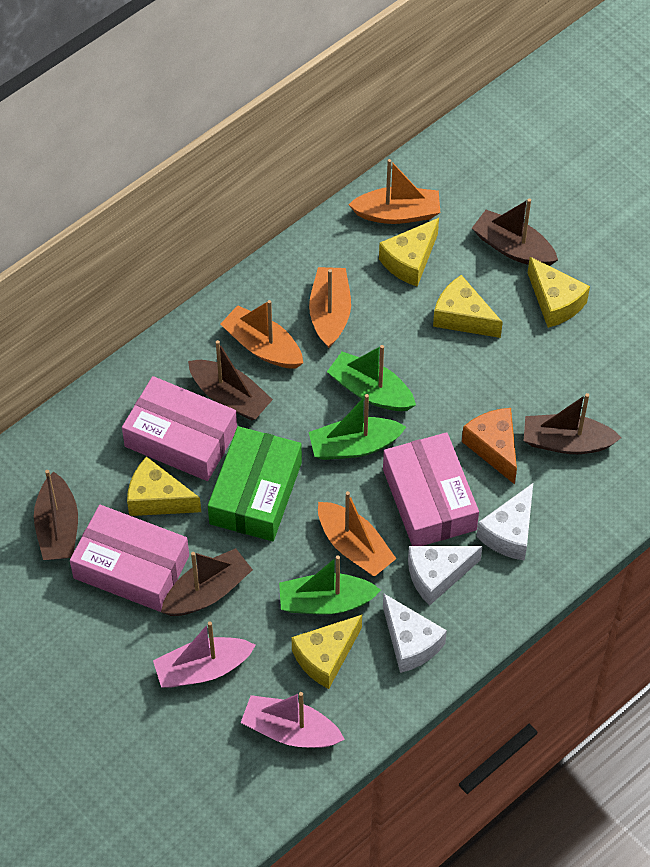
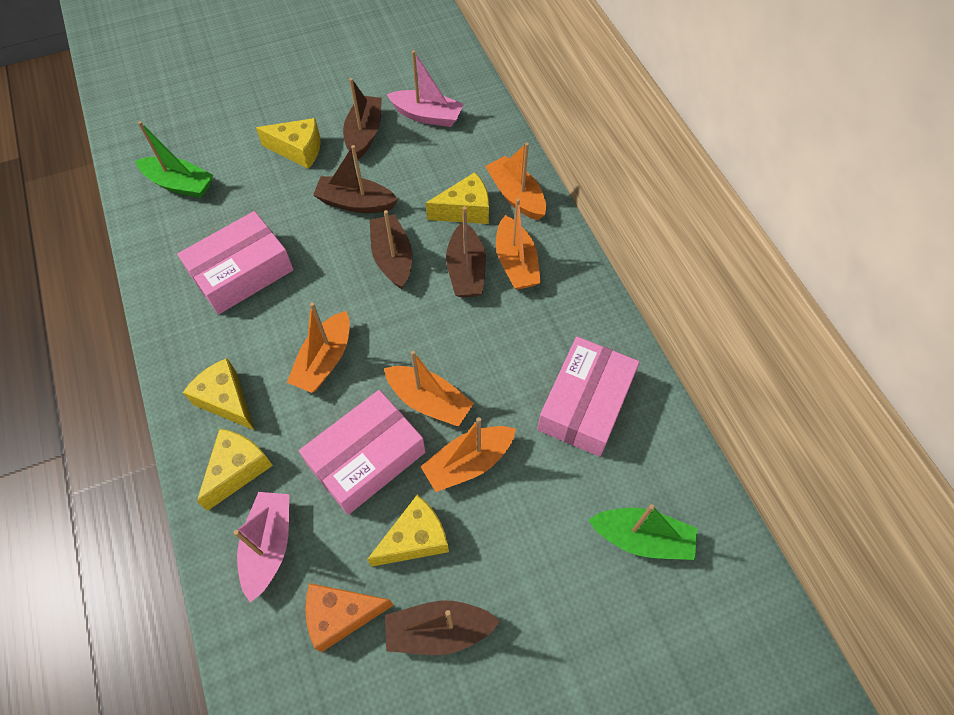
green boat: [279,555,381,615] [309,394,406,460] [327,345,416,411] = 3 -> [135,121,213,198] [588,504,697,560] = 2
green box: [208,426,302,541] = 1 -> none = 0
orange boat: [221,300,303,369] [309,267,351,348] [318,491,396,577] [348,159,440,224] = 4 -> [287,302,350,393] [384,351,474,427] [420,417,516,492] [485,142,546,220] [496,198,541,290] = 5
white cheese: [383,593,447,673] [408,546,483,606] [476,483,533,561] = 3 -> none = 0

